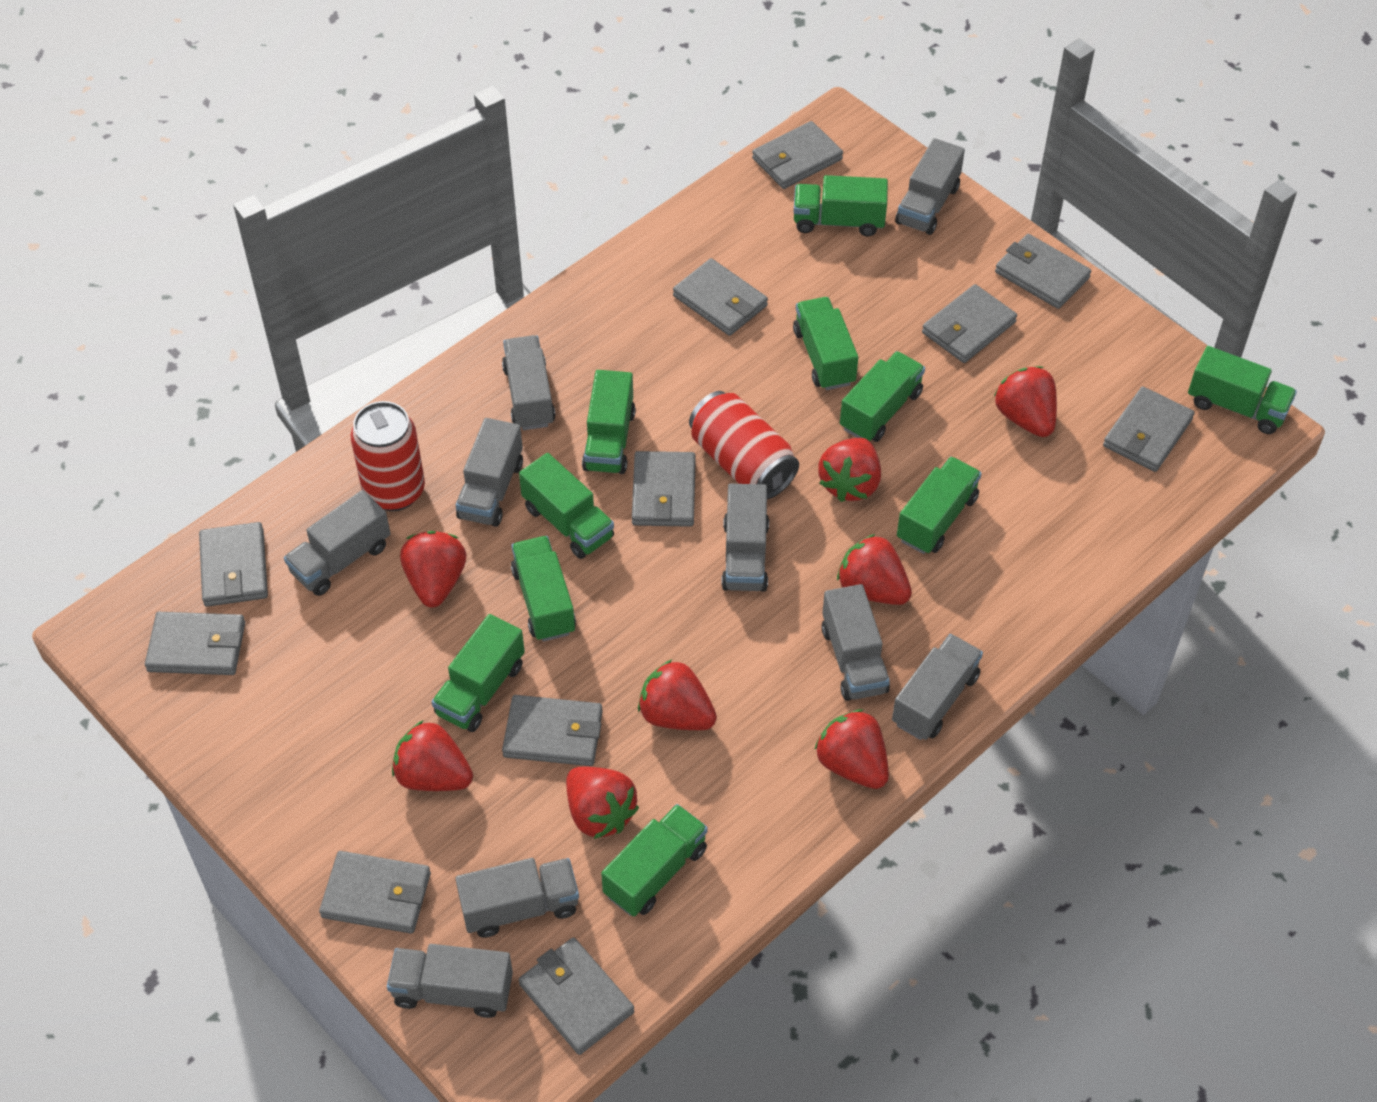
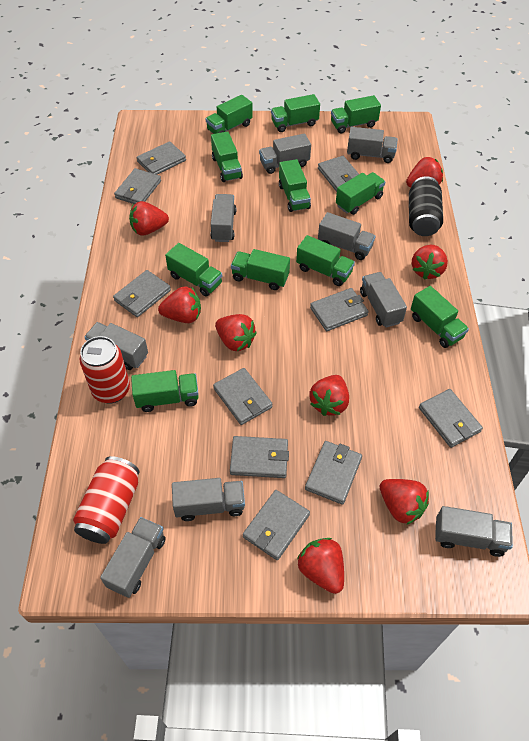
black can: none = 0 -> [409,176,443,236] = 1
green truck: [432,614,525,732] [511,536,576,641] [519,453,614,559] [582,370,636,474] [601,804,708,917] [793,297,858,390] [794,175,888,237] [840,351,925,442] [897,456,982,554] [1188,346,1297,434] = 10 -> [131,370,199,412] [165,243,222,297] [206,95,253,134] [211,131,243,182] [231,249,290,290] [271,94,320,132] [279,159,311,212] [296,235,355,286] [331,95,381,134] [336,172,385,215] [411,286,469,348] = 11
grey wallet: [145,612,245,675] [199,522,268,607] [319,851,431,934] [502,695,602,766] [519,937,634,1055] [632,451,696,527] [673,258,768,336] [752,121,843,189] [922,284,1017,363] [995,234,1091,309] [1103,386,1195,472] = 11 -> [113,270,171,317] [114,168,161,204] [137,141,186,175] [213,368,273,425] [230,436,289,478] [243,490,310,560] [305,441,362,505] [310,288,369,331] [318,156,359,192] [419,389,483,448] = 10

